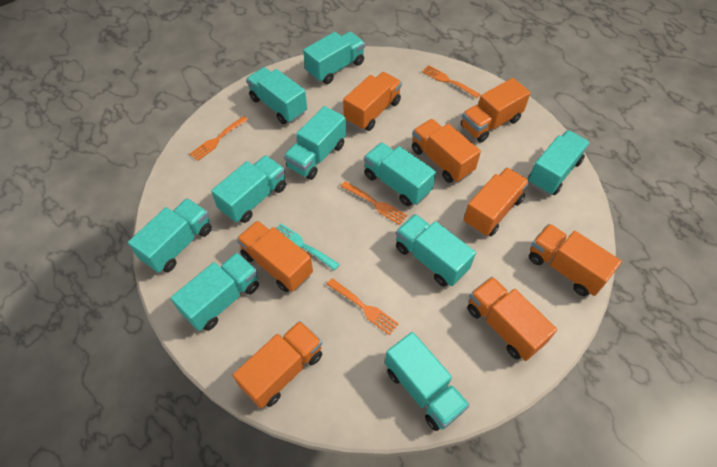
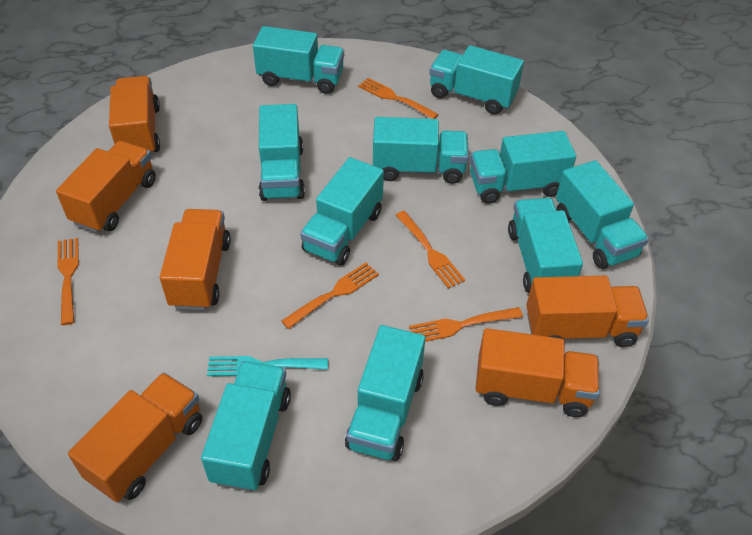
orange fork: [190,116,248,161] [326,278,399,335] [341,181,407,225] [422,65,480,98] = 4 -> [57,238,79,325] [281,263,379,329] [358,78,439,119] [396,211,465,289] [409,307,523,342] = 5
orange truck: [233,321,322,409] [237,221,313,292] [343,72,402,131] [412,119,481,183] [461,78,531,143] [464,167,529,236] [467,277,557,361] [529,224,622,296] = 8 -> [56,141,156,233] [68,372,202,502] [109,76,160,153] [160,209,231,310] [476,328,600,417] [526,276,649,347] = 6

